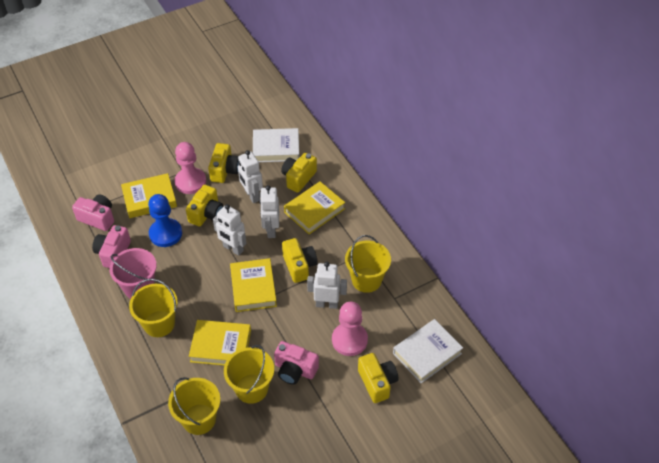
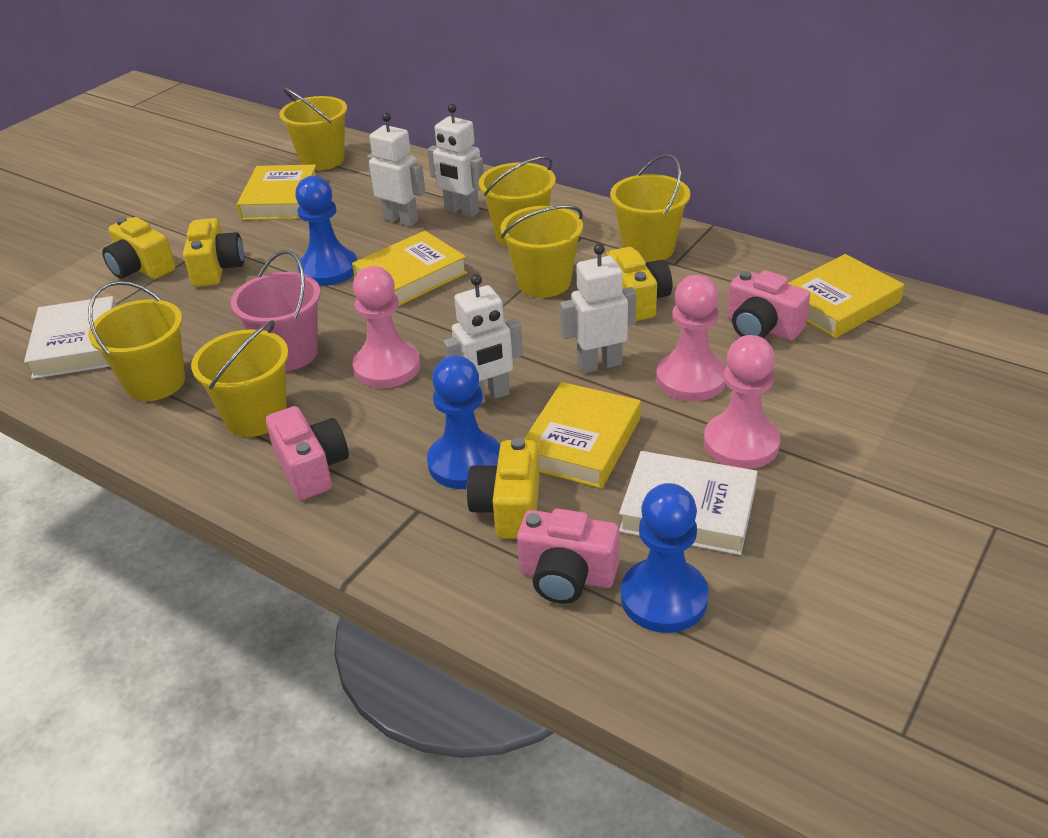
blue pawn: [148,194,182,247] = 1 -> [295,176,357,286] [427,356,500,489] [621,483,709,633] = 3
pink pawn: [174,142,206,194] [332,302,368,356] = 2 -> [353,266,420,388] [656,275,726,401] [704,335,780,469] = 3
yellow bucket: [129,279,178,337] [168,377,220,435] [224,345,274,404] [345,235,391,293] = 4 -> [88,281,185,401] [191,320,289,437] [279,87,347,171] [479,156,556,247] [501,205,583,298] [610,154,690,262] = 6
yellow camera: [186,185,223,227] [208,143,239,183] [281,153,317,193] [282,238,318,283] [358,353,398,403] = 5 -> [102,217,175,279] [183,218,244,287] [467,437,540,539] [606,247,672,321] = 4

